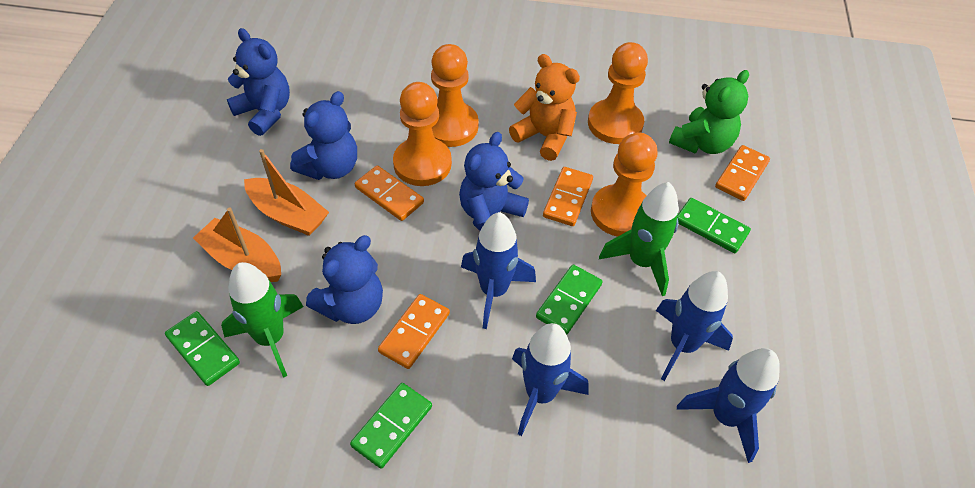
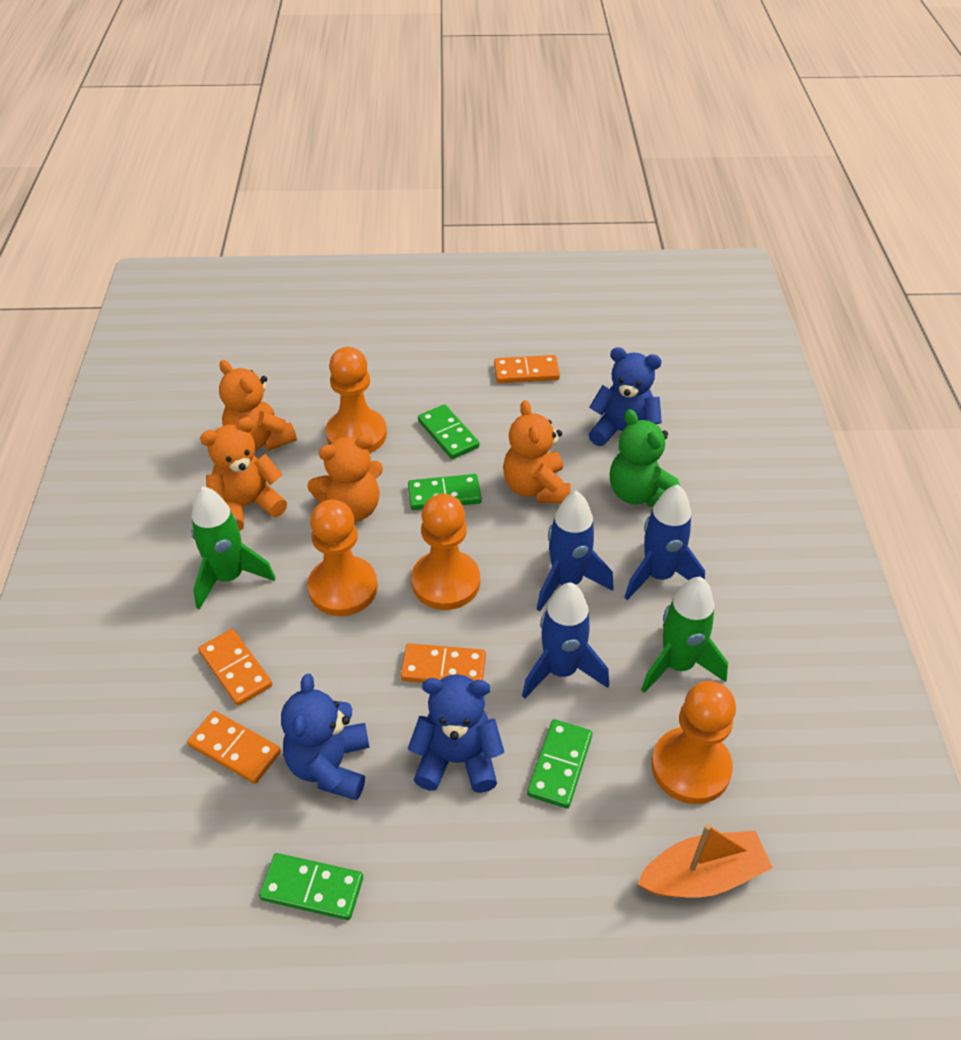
blue rocket: [461,212,536,329] [512,323,588,436] [656,271,733,381] [677,348,780,463] = 4 -> [522,582,609,699] [537,491,614,611] [624,484,705,600] = 3
blue teddy bear: [227,28,290,136] [290,91,357,180] [306,235,383,324] [459,132,529,231] = 4 -> [281,674,369,800] [408,674,504,793] [589,347,662,446] = 3
orange boat: [193,207,281,282] [244,149,329,236] = 2 -> [637,824,773,897] = 1
orange teddy bear: [509,54,580,161] = 1 -> [200,417,287,531] [219,360,297,451] [307,434,383,522] [503,400,571,504] = 4

